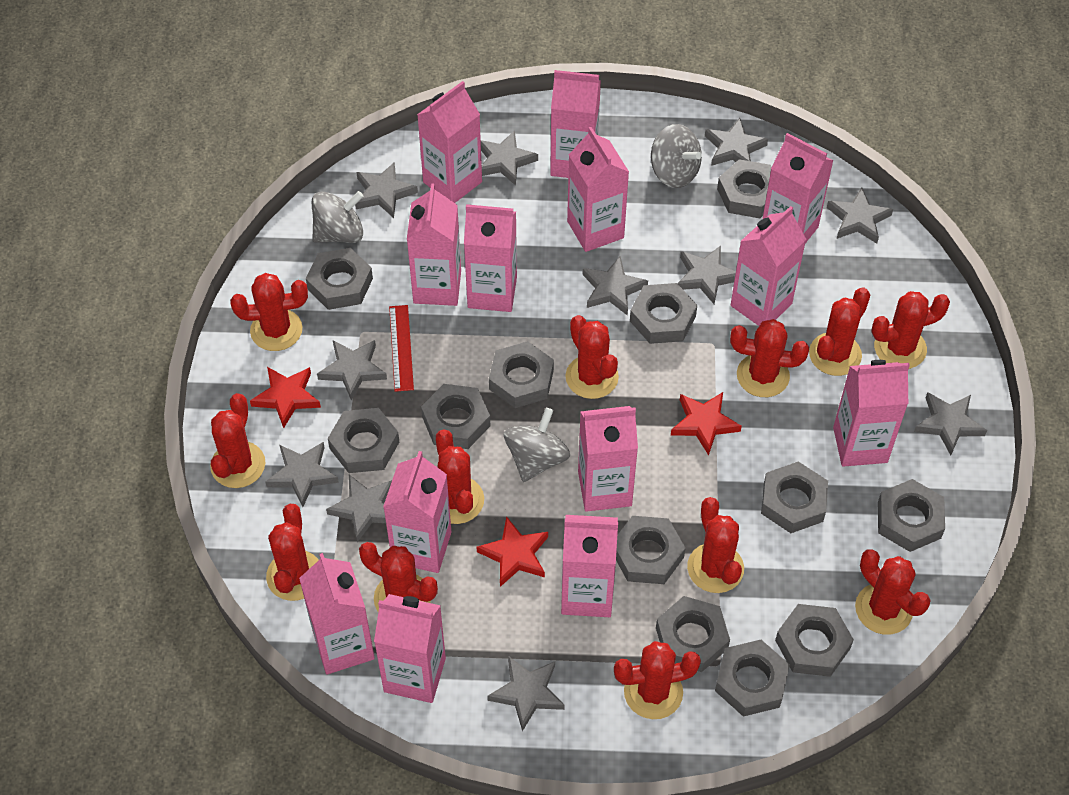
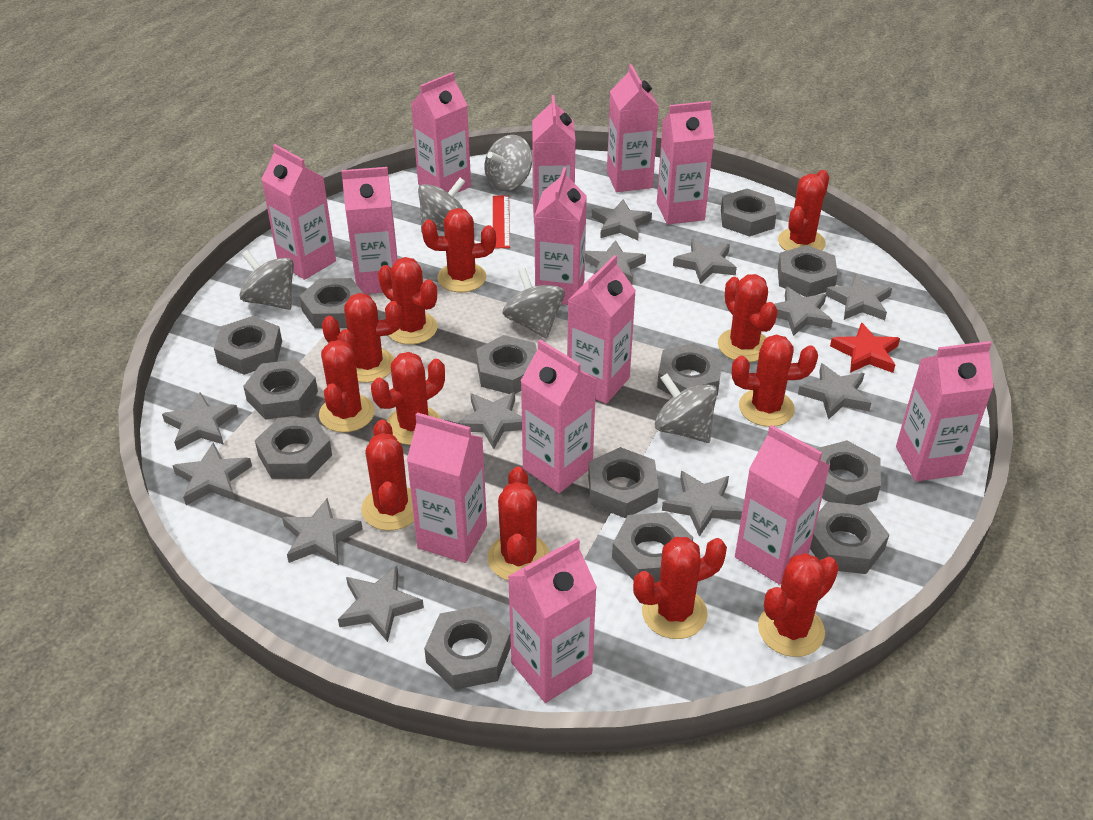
grey nut: [306,248,373,310] [328,408,399,473] [421,384,490,449] [489,341,554,408] [616,516,685,584] [630,283,697,344] [656,596,730,672] [715,640,790,717] [717,159,772,218] [761,462,828,533] [775,604,854,677] [878,479,945,552] = 12 -> [214,316,282,375] [243,359,318,420] [255,418,332,479] [299,278,364,329] [424,606,511,690] [476,335,537,394] [588,447,659,518] [612,512,693,583] [657,343,723,396] [721,189,777,237] [778,245,838,297] [810,502,890,574] [816,440,881,505] = 13
grey spinning top: [312,191,364,243] [504,408,570,482] [651,124,702,188] = 3 -> [240,250,294,310] [418,178,465,232] [485,135,532,191] [502,268,565,339] [655,373,717,443] = 5
grey star: [265,442,339,507] [317,340,387,400] [326,475,392,542] [355,162,418,218] [481,131,538,186] [487,656,565,731] [583,256,648,316] [677,246,736,304] [705,118,768,166] [827,188,893,244] [914,392,987,455] = 11 -> [162,392,238,450] [172,443,252,505] [282,498,363,565] [338,566,424,642] [457,392,522,449] [585,240,646,285] [592,200,652,240] [662,471,742,537] [673,239,737,284] [774,286,833,336] [798,363,871,420] [826,274,892,320] = 12
red star: [250,367,321,428] [477,516,548,587] [671,392,742,455] = 3 -> [830,322,900,373] = 1

